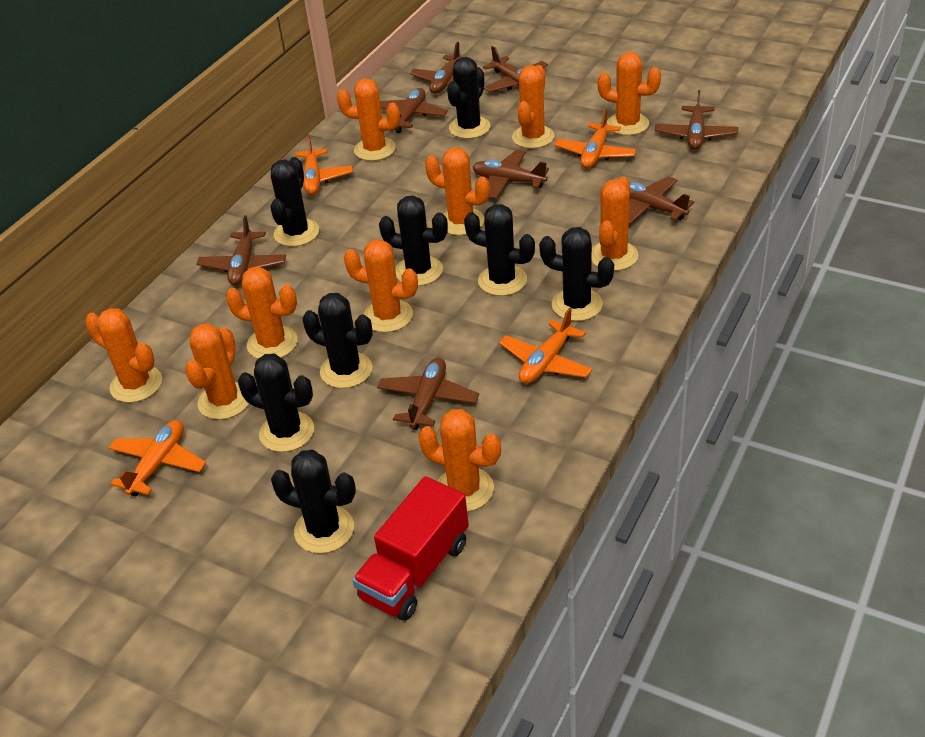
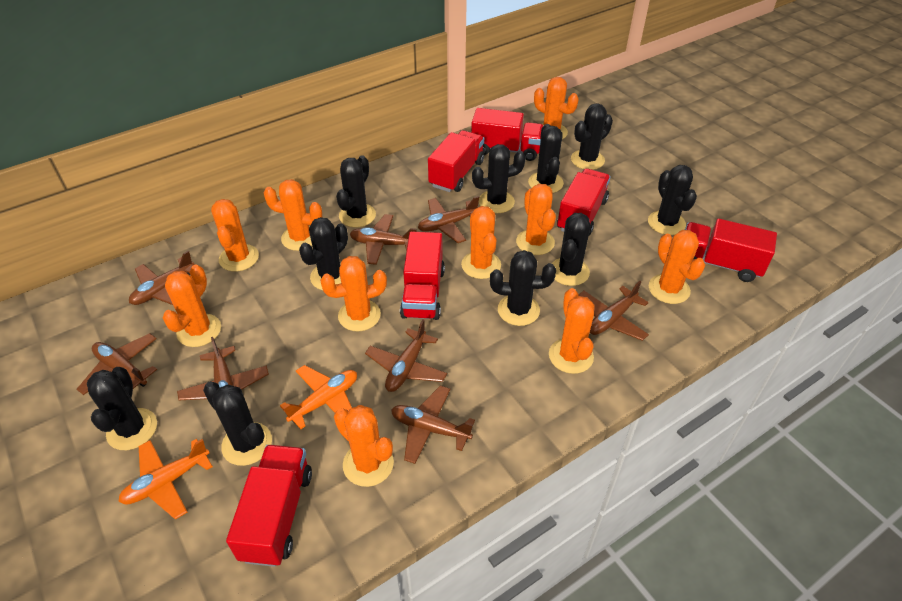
black cactus: [238,353,314,452] [270,157,319,247] [271,450,356,554] [303,293,373,388] [379,195,448,286] [447,57,490,139] [464,204,535,296] [539,227,614,321] = 8 -> [87,367,157,450] [203,381,272,466] [299,217,348,290] [336,155,376,227] [472,144,526,213] [490,250,556,326] [528,124,564,193] [552,213,590,286] [571,103,613,170] [648,165,697,235] = 10
orange plane: [108,420,206,496] [271,134,353,195] [499,308,592,384] [554,108,637,168] = 4 -> [118,439,213,520] [280,365,357,429] = 2
red truck: [352,476,469,621] = 1 -> [226,445,312,567] [400,232,445,320] [428,130,484,192] [471,108,544,161] [557,168,610,236] [685,218,777,282] = 6

